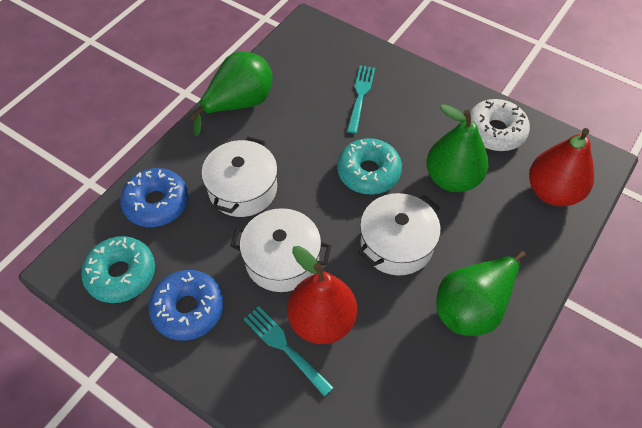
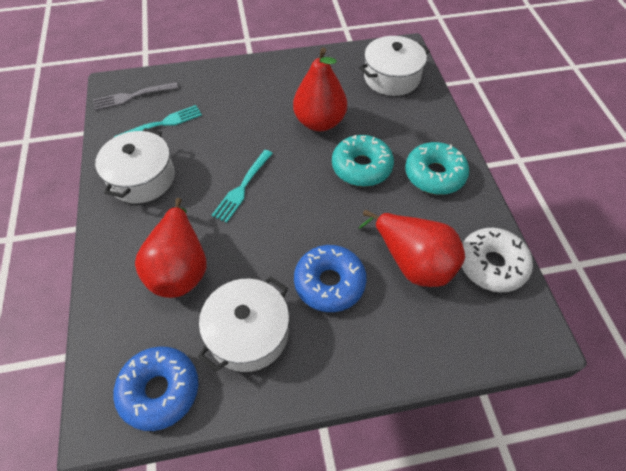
green pear: [190,52,272,137] [426,104,489,192] [436,251,526,336] = 3 -> none = 0
grey fork: none = 0 -> [93,82,178,110] = 1
red pear: [287,246,357,344] [529,128,594,206] = 2 -> [135,198,206,298] [293,48,347,131] [359,210,465,287] = 3

